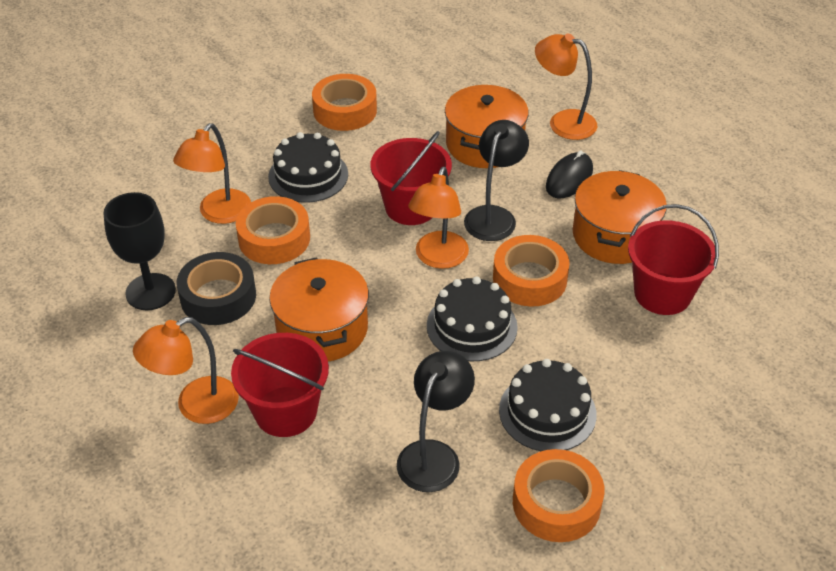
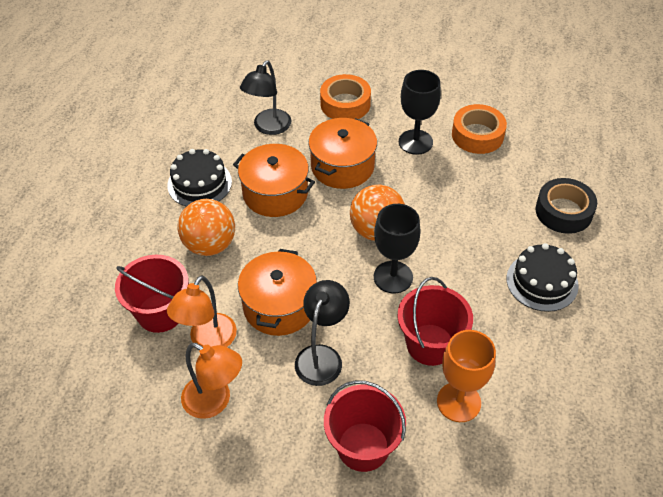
black cake: [268,132,348,203] [427,277,518,361] [499,359,597,451] = 3 -> [167,149,232,207] [506,243,579,312] = 2
black goblet: [103,192,176,310] = 1 -> [374,204,421,293] [399,70,441,155] = 2
black mouse: [546,150,593,199] = 1 -> none = 0
orange ball: none = 0 -> [178,199,235,256] [350,185,405,241] = 2
orange goblet: none = 0 -> [437,330,496,422] = 1
orange lamp: [133,317,239,424] [173,123,251,224] [408,167,469,269] [535,34,597,140] = 4 -> [167,275,237,347] [181,343,242,419] = 2
orange tape: [236,196,310,264] [312,74,377,131] [493,235,570,307] [513,449,605,542] = 4 -> [320,74,371,119] [452,104,507,154] = 2

